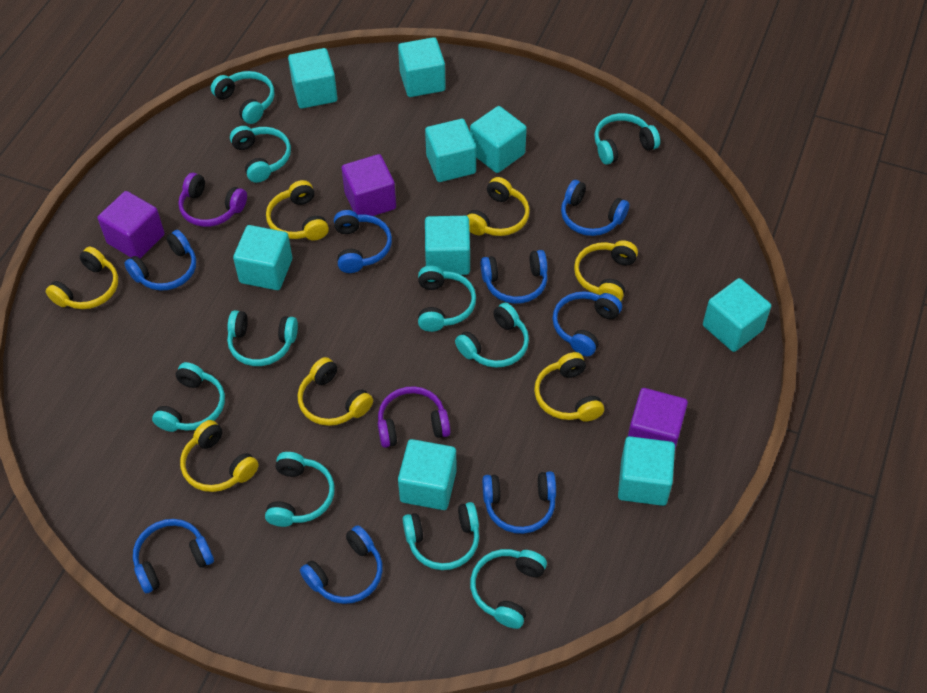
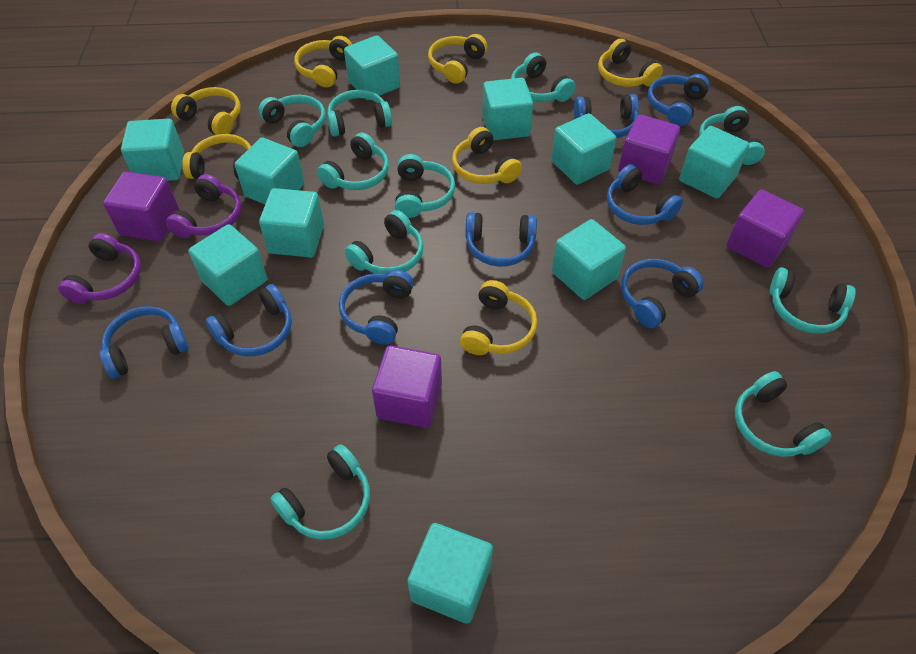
purple cube: [97,191,165,258] [341,154,396,216] [628,388,688,449] = 3 -> [103,171,179,241] [372,345,442,428] [618,115,680,185] [726,189,804,268] = 4
turquoise cube: [233,225,292,290] [288,48,337,109] [398,37,446,97] [398,439,457,510] [425,119,476,182] [425,216,470,275] [470,106,527,173] [618,436,675,506] [703,278,771,352] = 9 -> [121,119,184,181] [188,224,267,306] [235,137,304,204] [259,188,324,258] [344,35,400,100] [407,523,493,624] [482,78,533,140] [551,113,616,185] [552,219,626,300] [679,126,749,199] = 10

